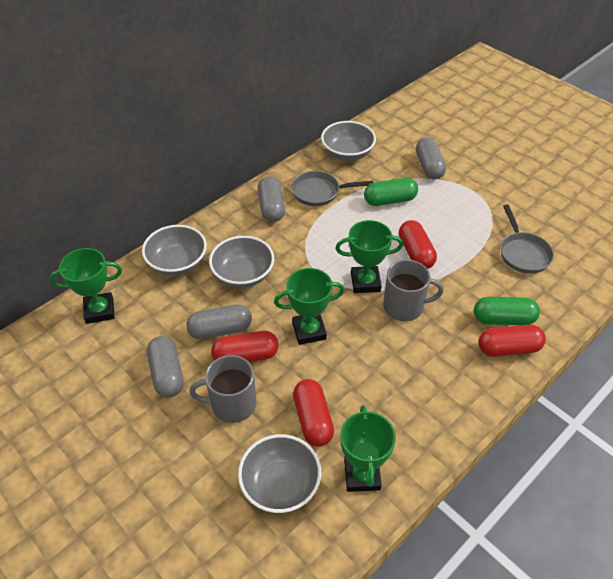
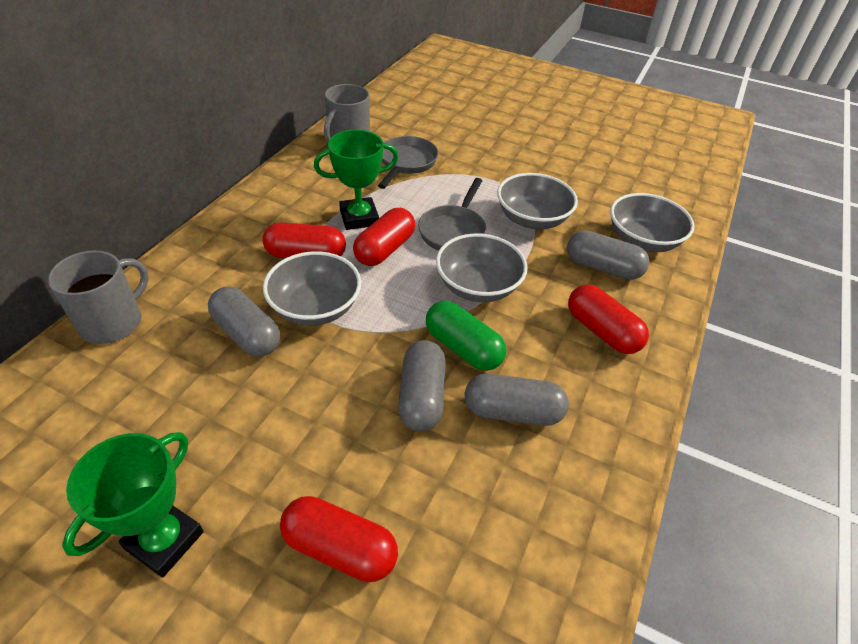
green capsule: [364,178,418,206] [474,297,540,325] = 2 -> [426,301,506,371] = 1
green trophy: [49,248,122,324] [274,268,345,345] [336,220,403,293] [340,405,396,492] = 4 -> [62,432,204,578] [314,130,398,230] = 2

